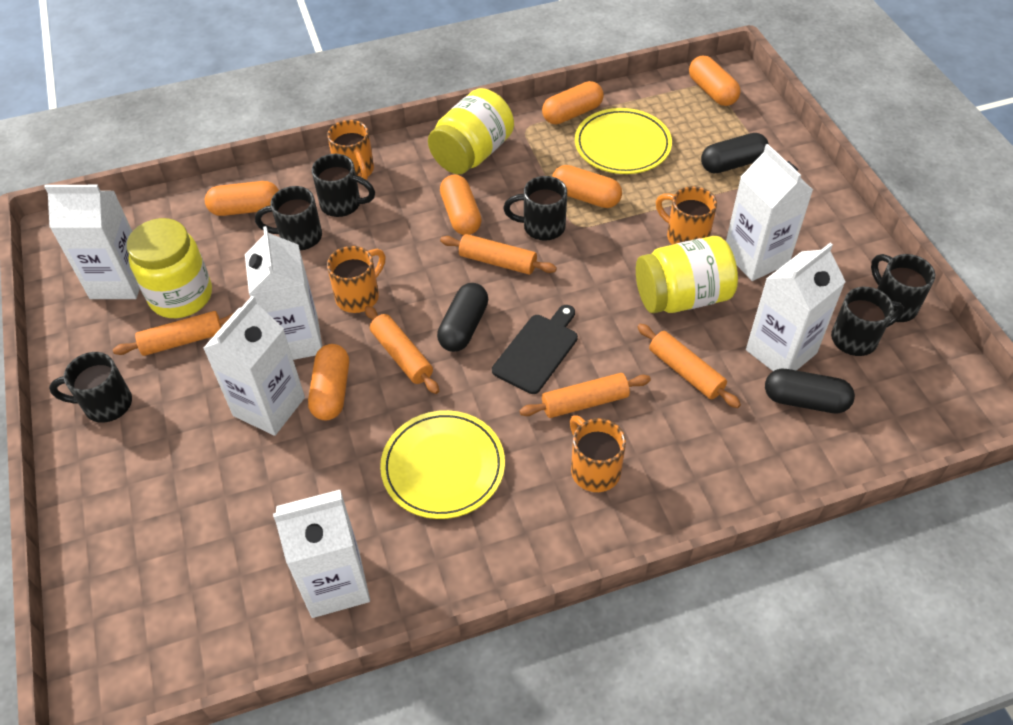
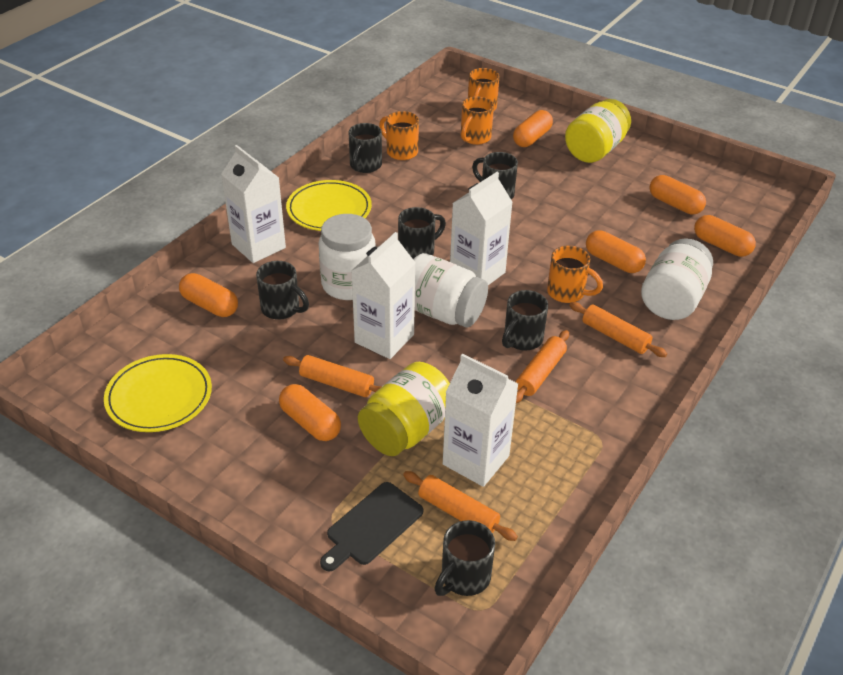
black capsule: [437,283,488,352] [701,133,769,173] [765,369,855,413] = 3 -> none = 0
orange rolling pin: [113,311,234,356] [365,306,439,394] [440,234,557,275] [519,373,651,418] [637,324,741,408] = 5 -> [283,355,382,397] [403,471,518,541] [516,330,569,403] [569,302,667,357] = 4
white carton: [44,185,140,299] [203,296,305,436] [245,226,322,360] [273,490,370,618] [726,144,813,281] [746,243,846,371] = 6 -> [221,145,286,263] [351,232,416,359] [443,353,518,487] [450,172,513,285] = 4
white jar: none = 0 -> [319,214,376,300] [413,253,488,328] [641,238,713,320] = 3
yellow jar: [127,218,212,318] [428,88,514,174] [636,236,738,313] = 3 -> [358,362,450,456] [565,99,631,163] = 2

